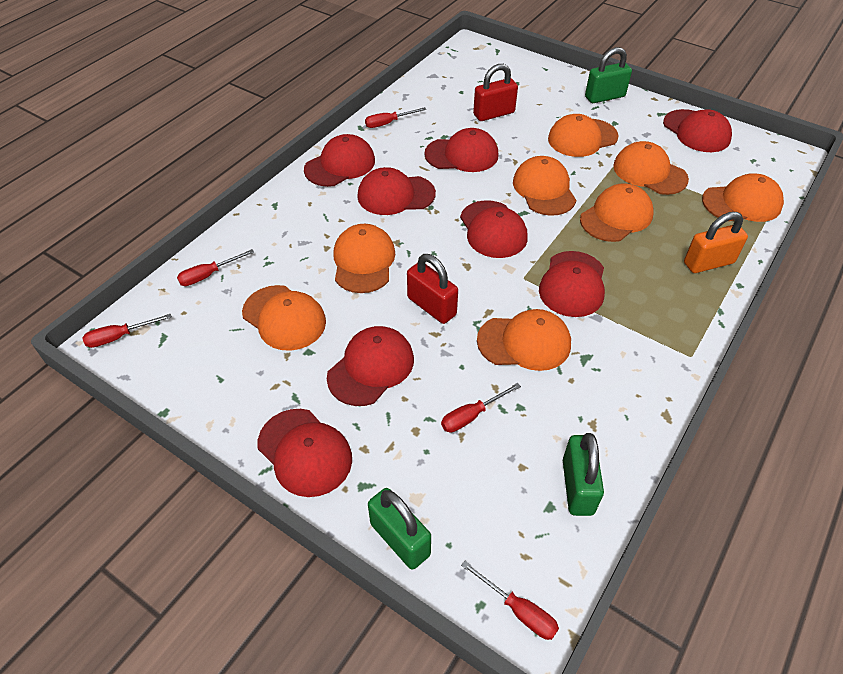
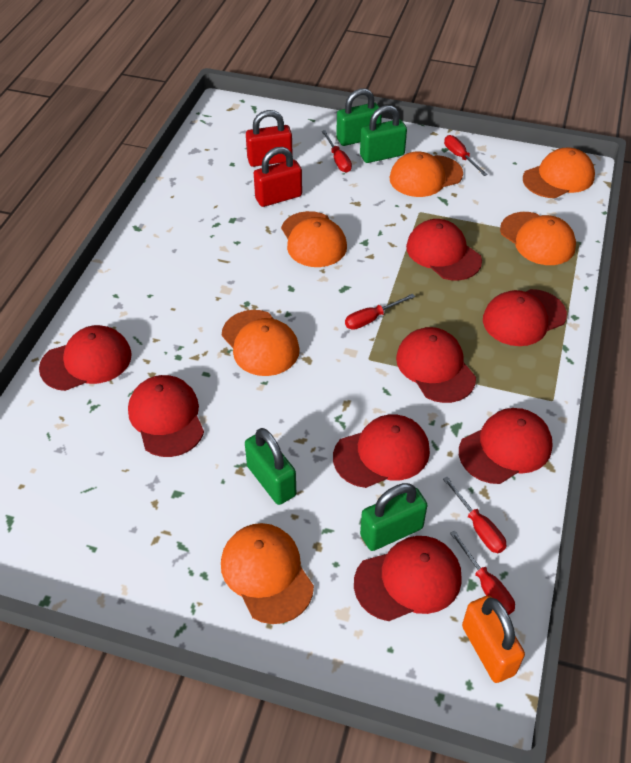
green padlock: [368,488,431,570] [563,433,604,516] [585,47,632,103] = 3 -> [245,428,296,505] [336,88,382,146] [360,105,407,163] [360,483,427,551] = 4
orange cap: [242,285,326,351] [333,224,395,293] [477,309,571,371] [513,156,576,216] [548,114,619,157] [580,183,654,242] [613,141,689,195] [702,173,784,222] = 8 -> [221,523,314,624] [222,310,300,376] [281,211,347,267] [389,152,463,197] [500,212,576,265] [523,148,595,198] = 6

